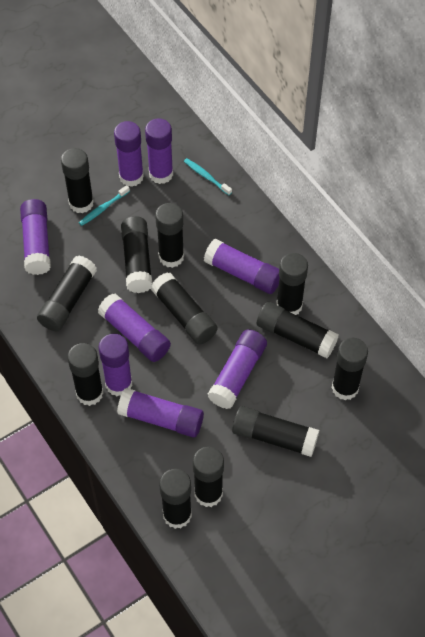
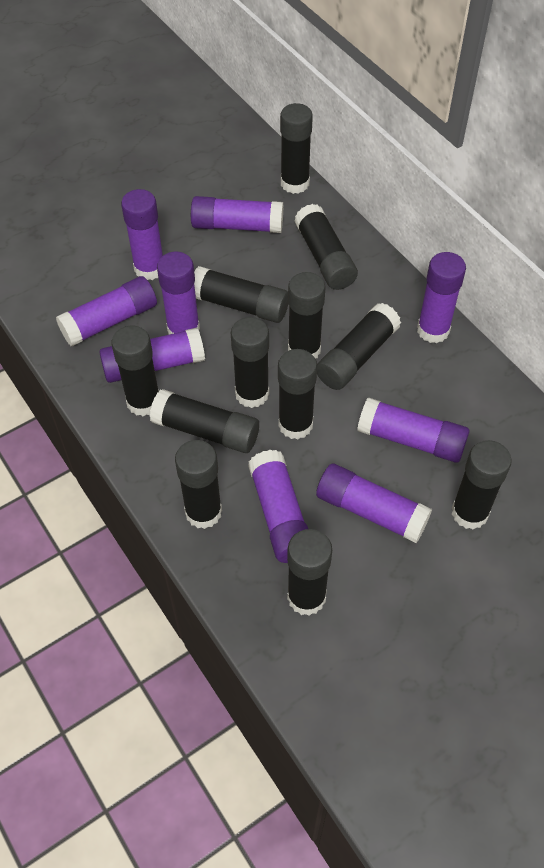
purple glue stick: [20,199,51,275] [98,293,171,362] [99,334,132,396] [114,121,144,187] [117,388,204,437] [145,118,173,184] [204,239,279,294] [207,329,267,409] = 8 -> [56,276,157,346] [99,328,205,383] [121,189,163,280] [157,252,200,335] [191,196,283,233] [248,450,308,563] [316,463,432,543] [357,397,469,463] [417,252,466,343] = 9
turquoise toothbrush: [79,185,130,226] [184,158,232,195] = 2 -> none = 0

